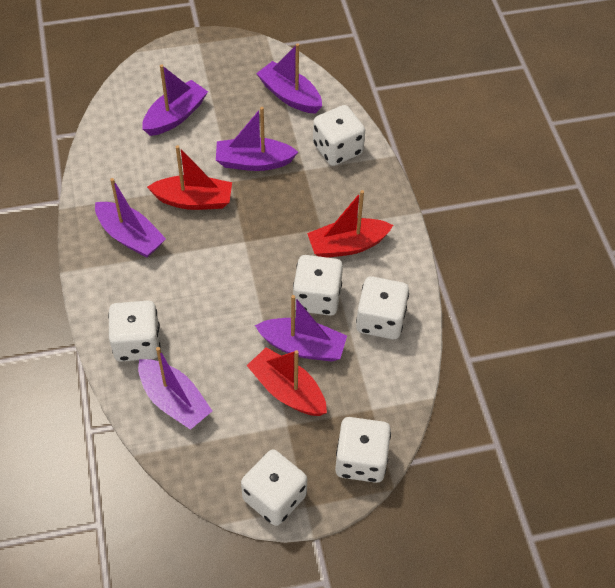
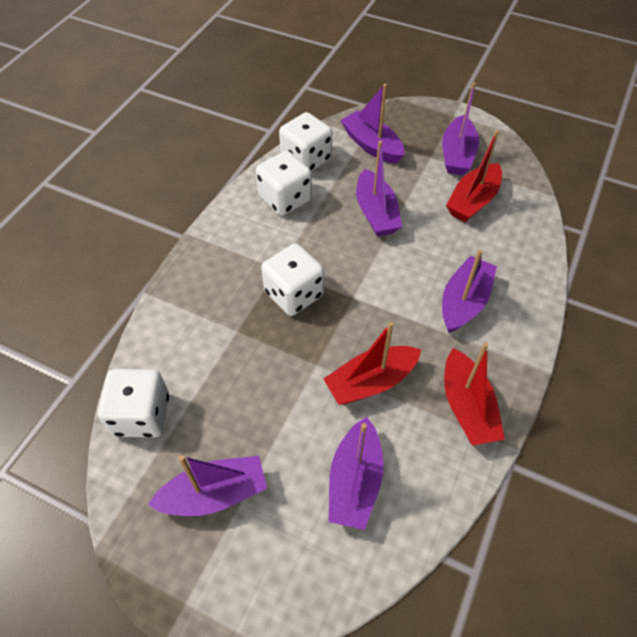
white dice: [108,300,161,362] [241,449,307,526] [293,255,343,316] [313,105,365,166] [335,417,391,483] [356,276,409,339] = 6 -> [98,369,169,438] [256,151,312,216] [261,243,324,316] [279,112,333,172] = 4

